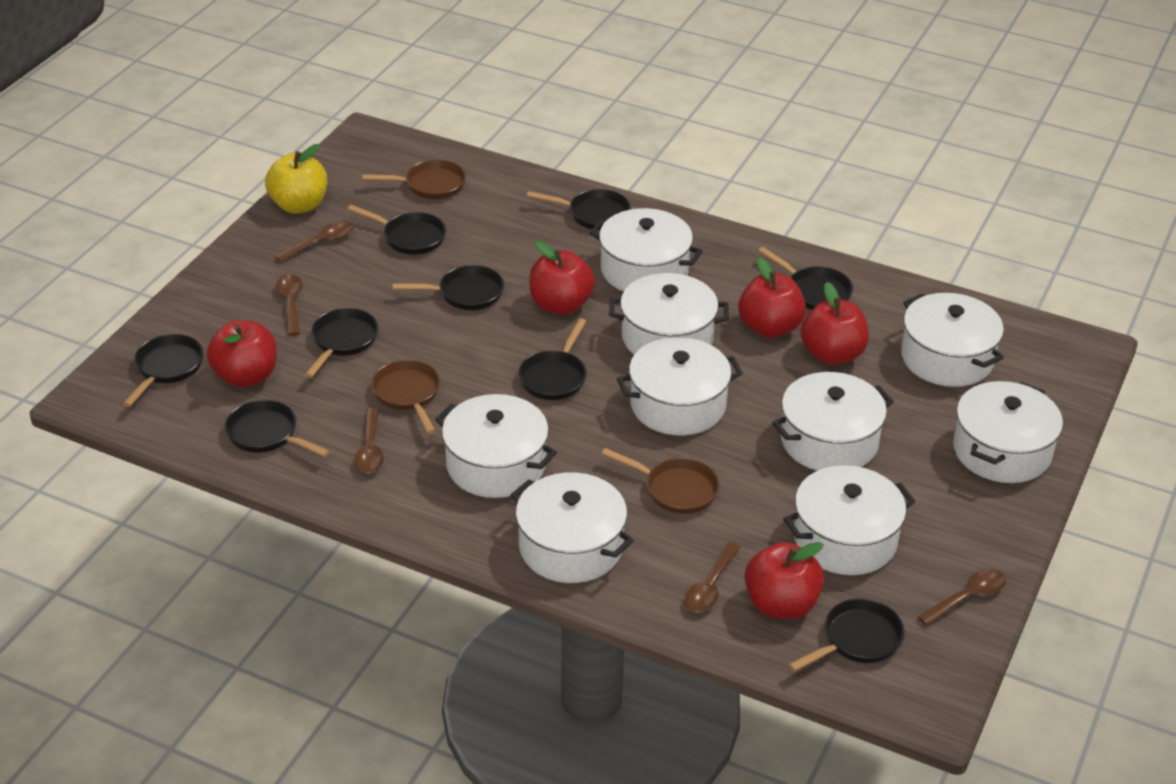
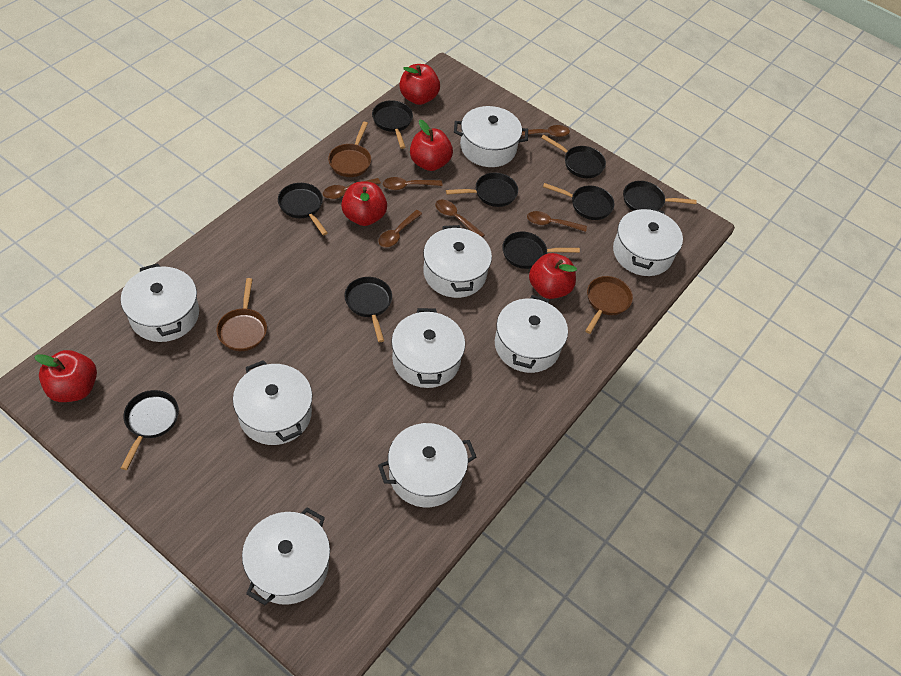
brown spoon: [275,221,353,262] [276,274,302,336] [354,408,384,473] [685,542,740,612] [918,569,1006,626] = 5 -> [323,178,381,199] [378,210,422,247] [383,177,443,190] [435,199,485,237] [522,125,570,137] [527,211,587,232] = 6
yellow apple: [265,144,327,214] = 1 -> none = 0

